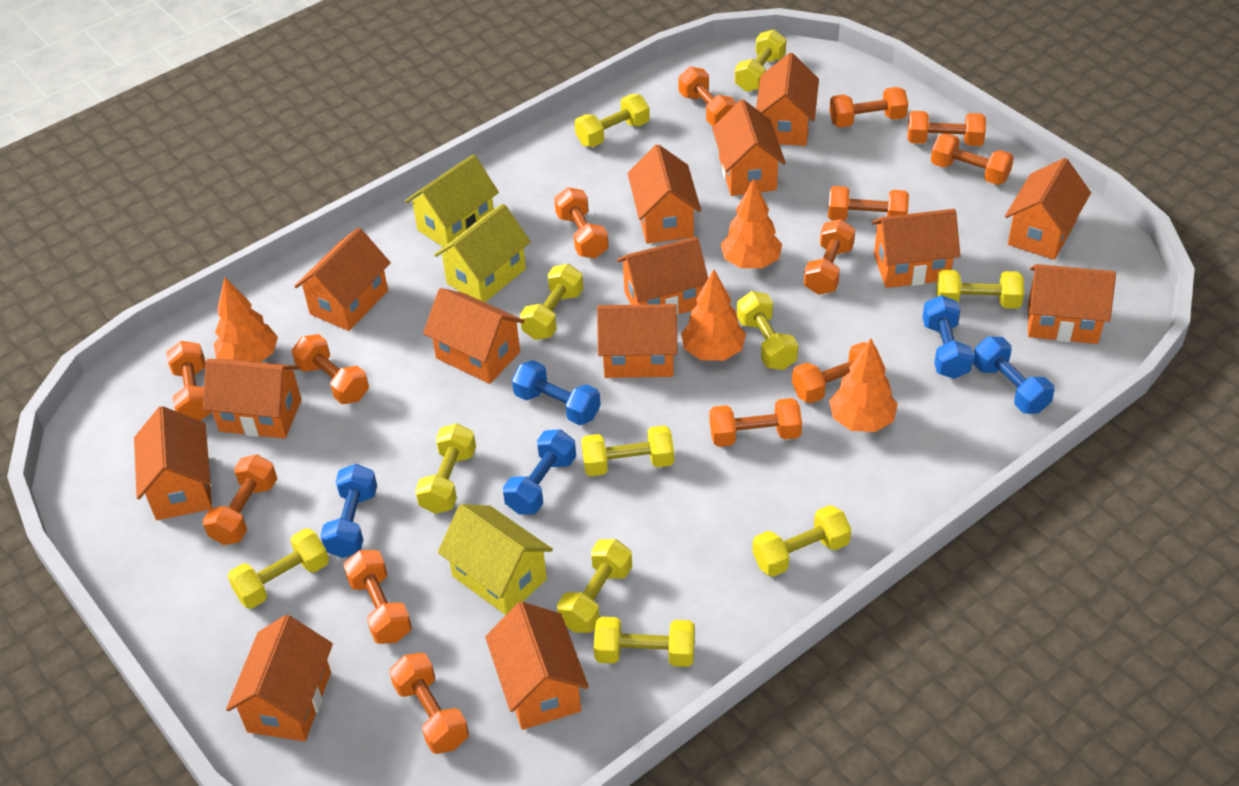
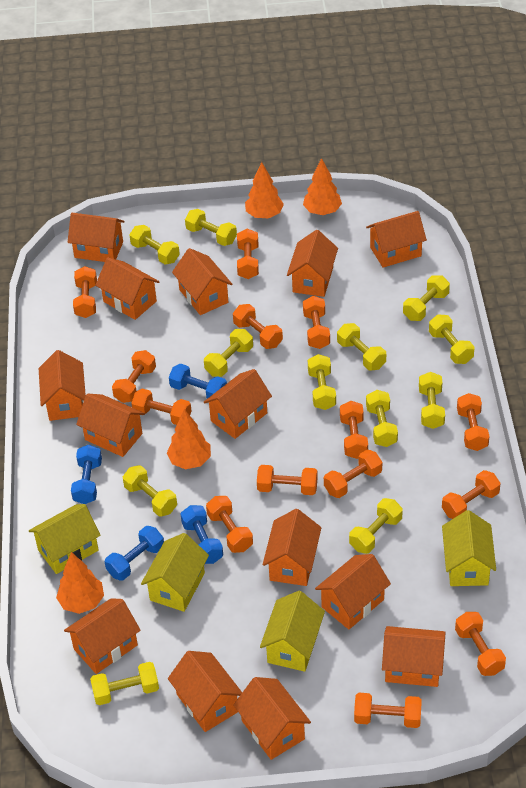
blue dumbbell: [320,464,377,558] [503,429,576,515] [512,360,601,425] [922,295,974,379] [973,336,1055,414] = 5 -> [71,445,102,504] [104,526,164,580] [169,364,227,399] [181,505,223,564] = 4
yellow dumbbell: [228,528,329,608] [415,423,476,514] [520,264,583,340] [557,539,632,633] [575,94,650,147] [581,425,674,476] [594,617,695,667] [735,29,786,92] [737,291,798,370] [752,505,851,577] [936,270,1024,309] = 11 -> [90,662,159,705] [123,465,177,517] [129,225,180,264] [185,209,237,246] [204,329,253,377] [308,354,336,410] [337,323,386,370] [349,498,403,554] [366,390,398,447] [403,275,450,321] [419,372,445,429] [429,314,474,364] = 12
yellow house: [405,154,499,247] [434,204,531,302] [438,504,553,615] = 3 -> [29,504,101,574] [141,533,209,612] [260,591,325,672] [442,510,496,586] = 4

